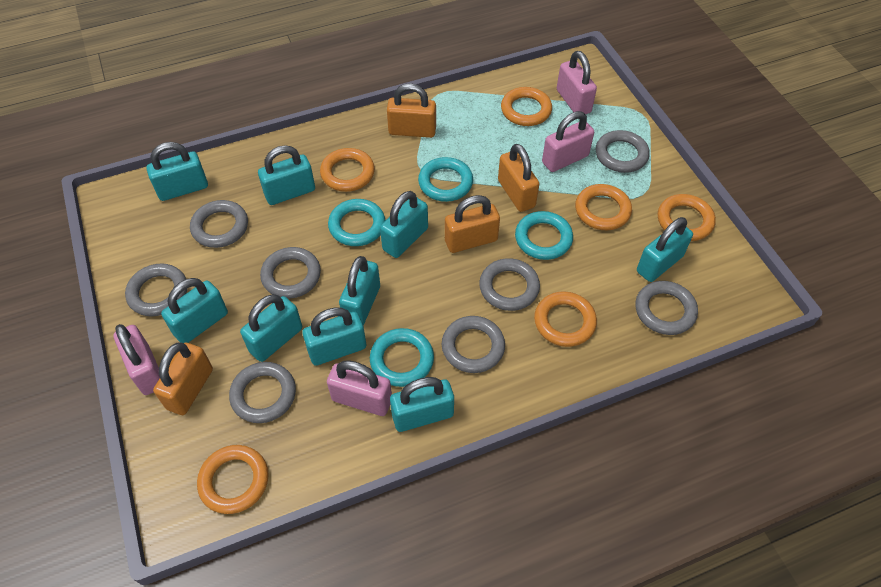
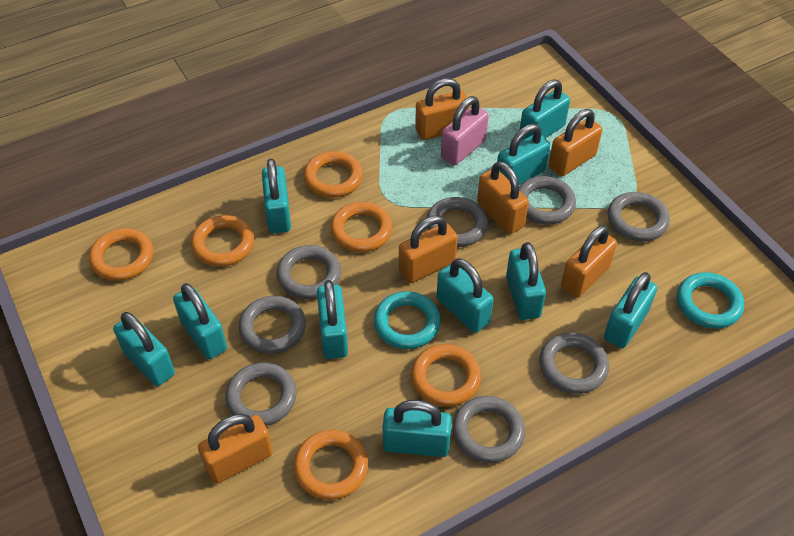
orange padlock: [153,342,213,415] [387,83,436,138] [445,195,500,253] [498,144,539,212] = 4 -> [198,414,273,484] [399,216,458,283] [415,78,469,140] [477,161,529,234] [549,109,602,176] [561,225,617,298] = 6
pink padlock: [113,324,160,395] [327,360,392,416] [542,111,594,172] [557,51,597,114] = 4 -> [441,96,489,166] = 1
turquoise padlock: [146,142,208,201] [161,278,228,343] [240,294,302,362] [258,145,315,205] [302,307,366,366] [339,256,380,325] [380,191,428,258] [390,377,454,432] [637,217,693,282] = 9 -> [113,312,175,386] [173,283,227,359] [262,159,291,233] [317,280,348,359] [383,400,452,457] [437,258,494,333] [497,124,550,185] [506,242,546,320] [520,79,570,140] [604,272,657,348] = 10
turquoise ring: [328,199,385,246] [370,328,434,387] [418,157,473,202] [515,211,573,260] = 4 -> [374,291,441,349] [677,272,744,329] = 2

